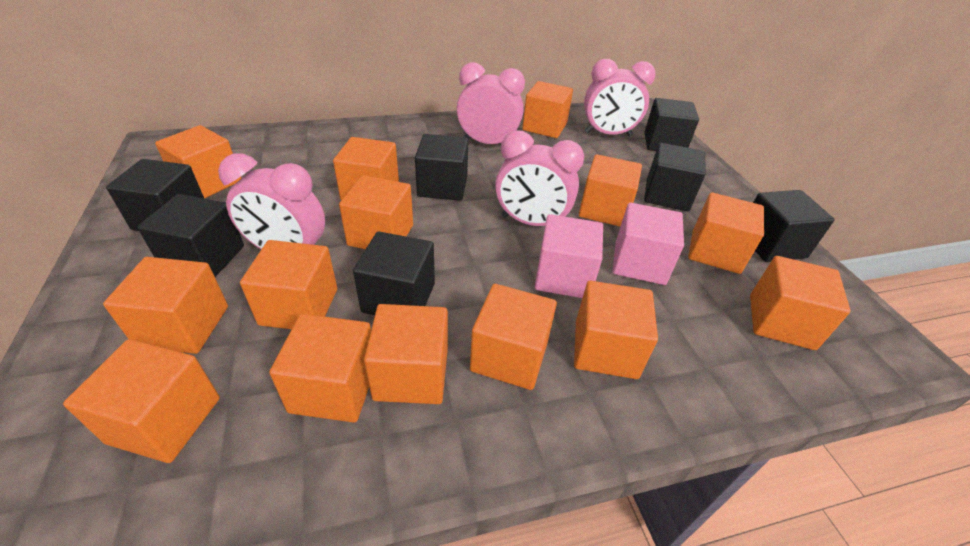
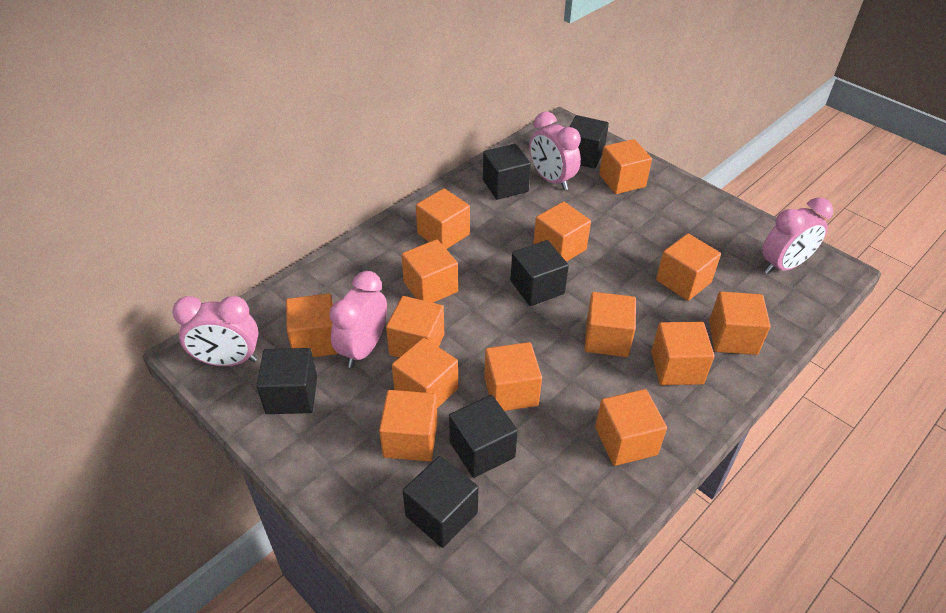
black cube: [106,159,204,231] [137,194,244,277] [353,232,435,315] [415,134,468,201] [644,98,699,151] [644,143,706,211] [753,190,835,262] = 7 -> [257,348,317,414] [403,456,479,548] [449,395,518,478] [483,144,531,200] [510,240,569,306] [570,115,609,169] = 6
pink cube: [535,214,603,298] [613,203,684,285] = 2 -> none = 0

